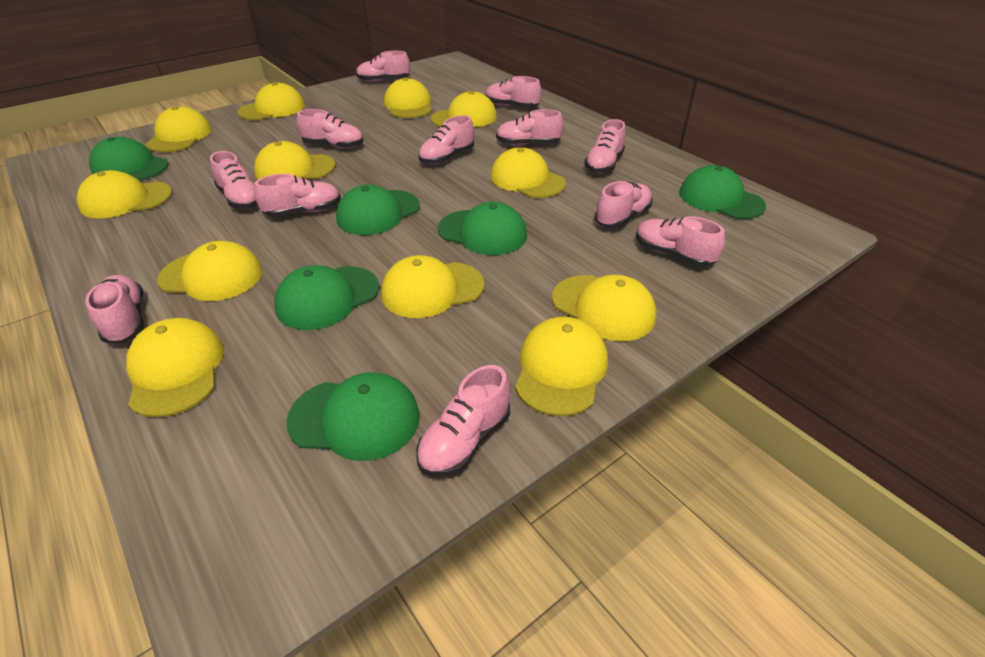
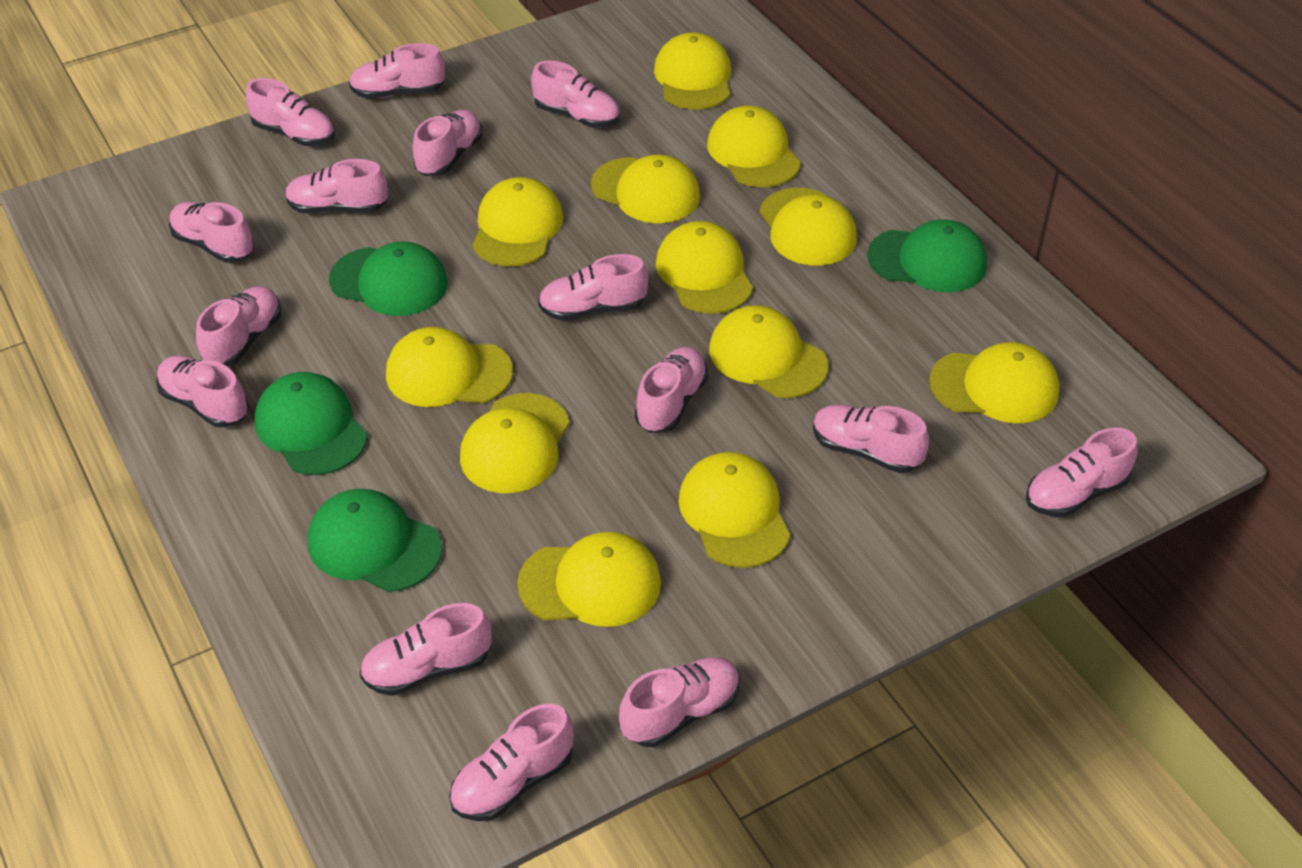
green cap: [89,137,169,181] [274,265,379,330] [286,372,420,461] [336,185,420,235] [438,202,527,255] [679,165,766,219] = 6 -> [254,372,368,475] [308,489,442,592] [329,241,448,316] [867,219,987,292] = 4
pink shoe: [85,275,144,343] [210,151,257,209] [254,174,341,217] [296,109,363,149] [356,51,410,82] [416,365,510,477] [418,115,474,165] [485,76,541,108] [496,109,564,146] [584,119,626,173] [595,181,653,228] [636,216,725,267] = 12 -> [156,355,249,427] [169,202,254,263] [196,286,281,367] [246,78,335,146] [285,159,388,214] [349,43,445,99] [360,603,492,696] [413,109,482,176] [449,704,574,821] [531,61,620,128] [538,254,648,321] [619,657,740,747] [635,347,708,433] [813,404,929,473] [1026,428,1138,517] = 15

